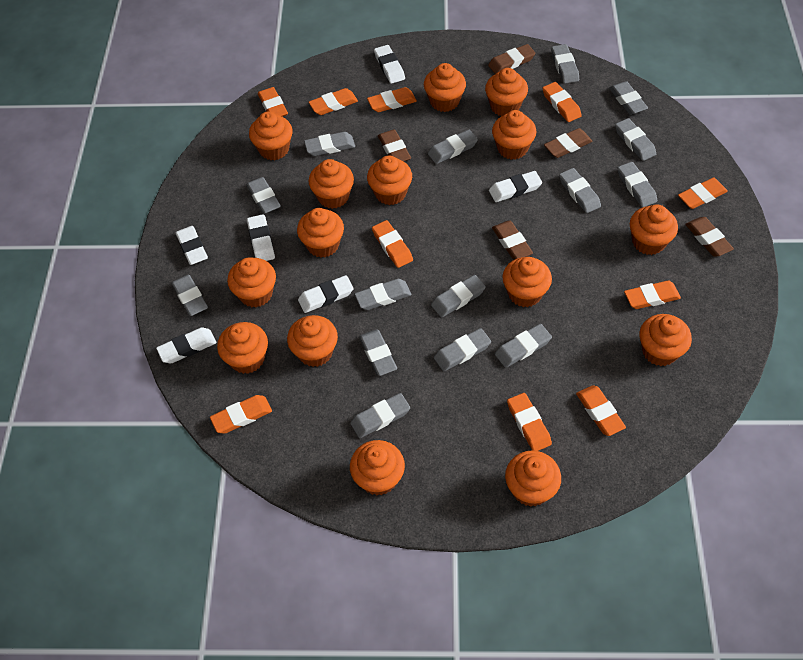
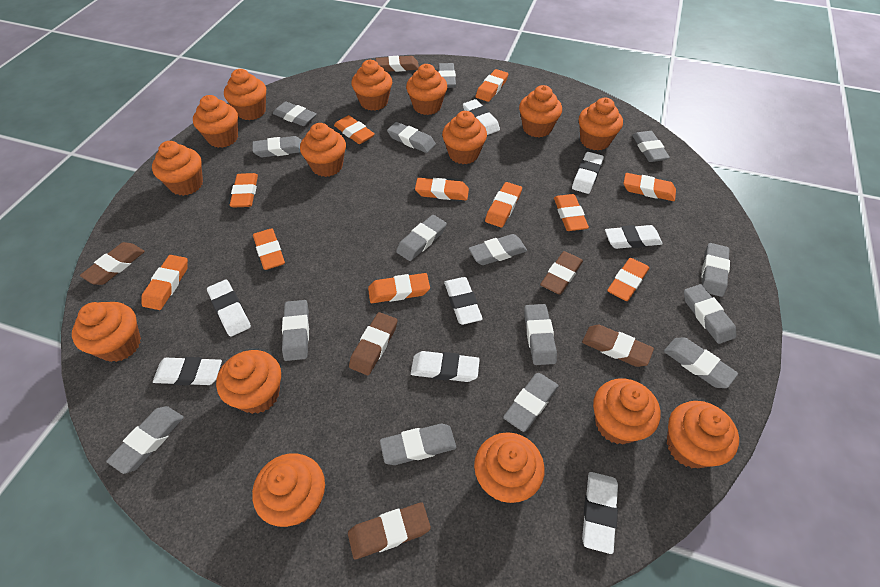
brown eraser: [378,129,411,161] [488,44,536,74] [492,221,533,260] [544,128,593,158] [685,217,734,256] = 5 -> [80,242,145,285] [348,502,431,559] [349,312,398,375] [376,56,419,72] [540,251,583,295] [582,325,654,367] = 6
orange eraser: [210,395,272,434] [258,87,288,117] [309,88,358,115] [367,87,417,112] [372,220,413,268] [507,393,552,451] [542,82,582,122] [576,385,626,436] [624,281,681,309] [678,177,728,209] = 10 -> [142,255,188,310] [230,173,258,208] [253,228,285,270] [334,115,375,144] [368,273,430,303] [415,178,469,200] [476,69,508,102] [485,182,522,228] [554,194,589,231] [607,258,649,301] [624,173,676,201] = 11
white eraser: [156,328,216,364] [176,226,208,265] [247,214,275,261] [298,275,354,313] [374,45,405,84] [489,171,542,202] = 6 -> [153,357,222,385] [207,280,251,337] [411,351,480,382] [444,277,483,325] [463,99,500,135] [572,152,604,194] [582,472,618,554] [605,225,663,249] = 8

